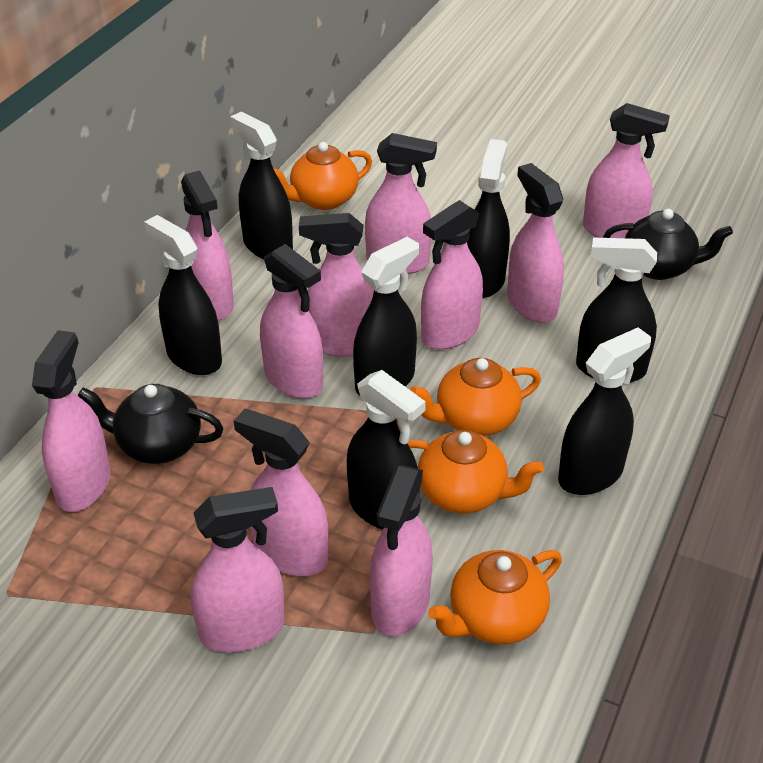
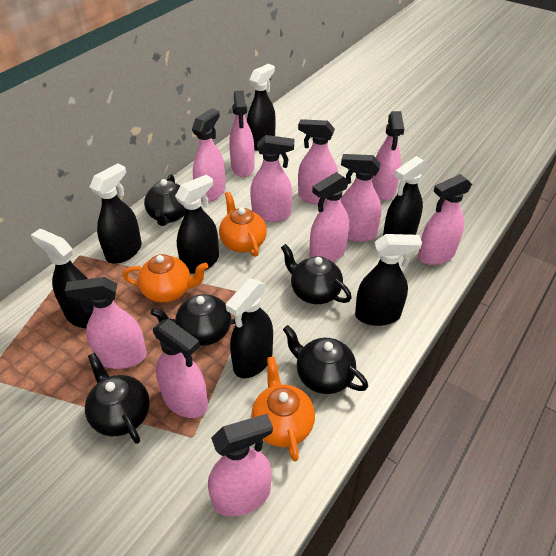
black teapot: [78,384,223,464] [603,209,733,280] = 2 -> [85,353,150,444] [144,174,185,226] [151,294,236,346] [281,244,352,304] [283,325,368,394] = 5
orange teapot: [273,142,372,210] [408,430,544,513] [410,358,541,436] [428,550,562,644] = 4 -> [123,254,208,303] [219,192,267,257] [251,356,315,462] = 3

